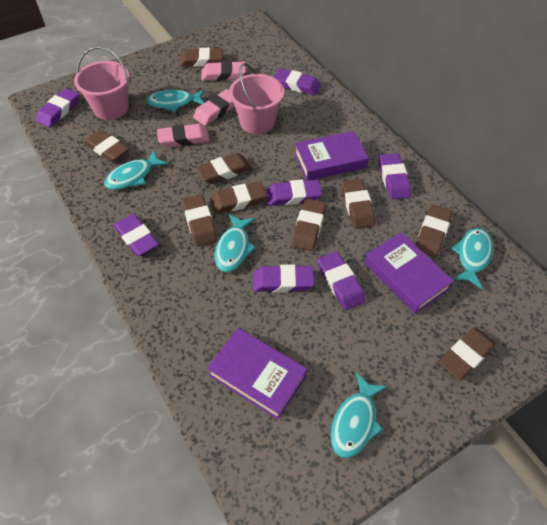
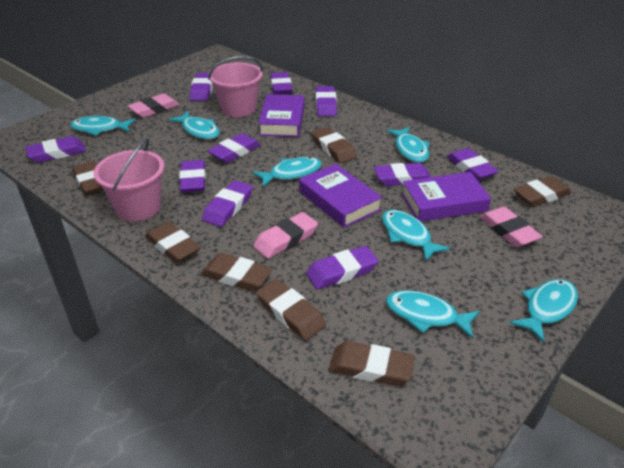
brown eraser: [84,130,129,162] [180,48,223,67] [182,194,217,247] [196,153,252,184] [210,181,267,214] [291,198,326,251] [342,179,376,229] [416,205,452,258] [439,327,496,381] = 9 -> [72,161,103,195] [145,222,201,263] [201,253,272,291] [256,279,326,340] [311,127,357,163] [329,341,415,386] [514,176,571,207] = 7
purple eraser: [36,88,79,127] [114,214,159,256] [253,265,314,293] [266,179,322,206] [274,68,321,95] [317,251,366,310] [379,153,411,200] = 7 -> [25,136,86,163] [179,160,206,193] [190,73,213,101] [202,180,253,227] [208,133,261,163] [270,72,293,95] [306,246,378,290] [316,86,337,116] [374,163,431,186] [447,148,499,180] = 10
turquoise fish: [104,150,168,190] [146,90,204,112] [215,214,256,272] [330,373,388,458] [451,228,493,289] = 5 -> [70,116,136,136] [169,111,220,139] [252,157,322,187] [382,210,450,261] [386,127,429,162] [386,290,480,339] [510,279,578,343] = 7

